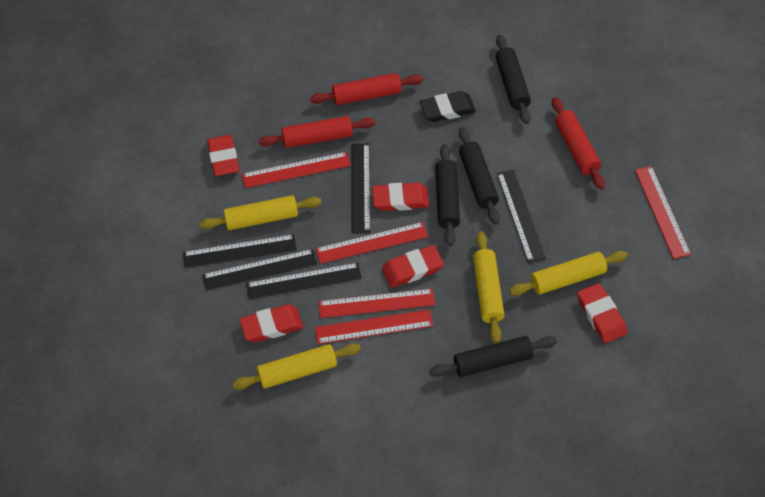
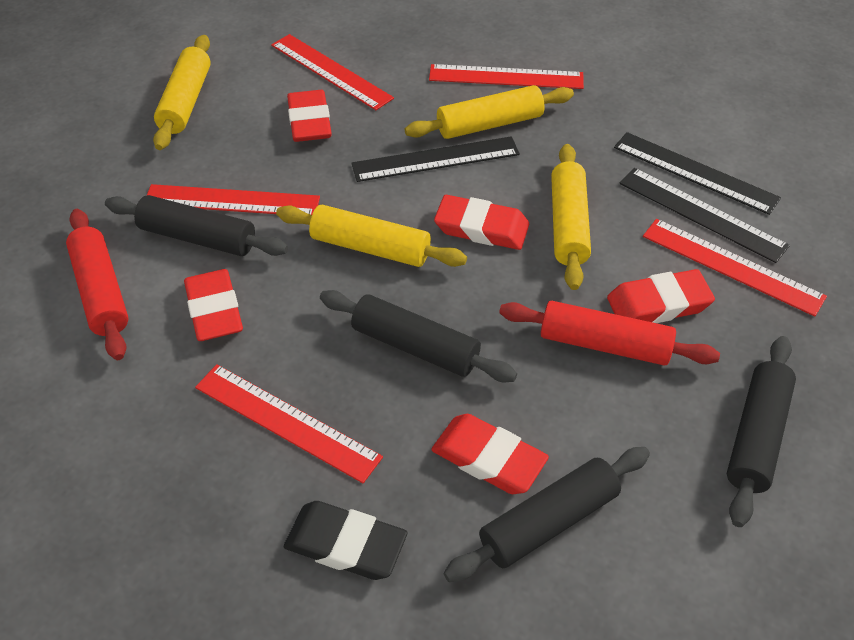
black ruler: [183,234,297,268] [202,249,317,290] [246,263,362,299] [352,143,370,233] [497,170,546,263] = 5 -> [351,136,520,182] [614,132,781,215] [619,168,790,263] = 3
red rolling pin: [259,116,375,148] [310,73,423,105] [552,97,605,189] = 3 -> [66,209,128,360] [499,301,720,366] = 2

